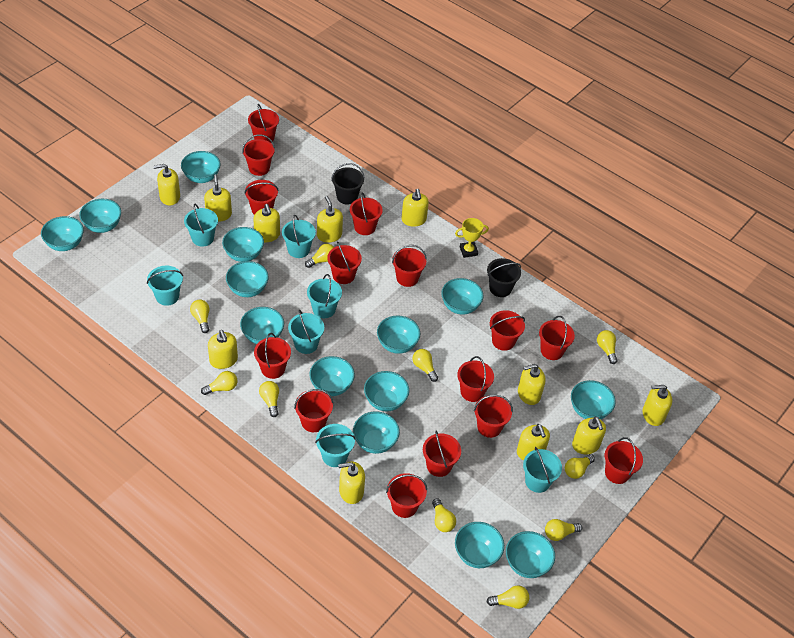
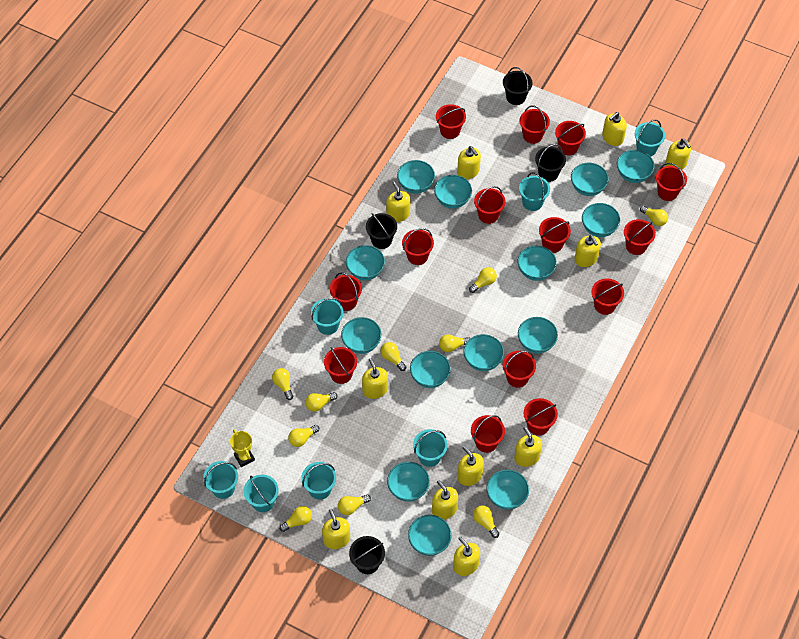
black bucket: [331,163,364,204] [487,258,521,297] = 2 -> [349,536,385,574] [366,213,397,249] [503,67,532,105] [535,144,566,182] = 4
red bucket: [242,134,275,176] [244,180,279,215] [248,104,279,143] [254,333,291,379] [294,389,333,432] [327,242,362,284] [350,193,383,235] [386,473,427,518] [392,245,427,287] [423,431,461,477] [457,356,494,402] [474,395,513,438] [490,310,525,351] [539,316,575,360] [605,437,643,484] = 15 -> [324,347,357,384] [330,273,362,311] [402,228,434,265] [436,104,466,139] [471,415,505,453] [474,186,506,224] [503,351,536,388] [520,105,550,144] [524,398,558,436] [539,217,571,253] [555,121,586,156] [592,278,624,315] [624,219,656,255] [656,163,687,201] = 14

